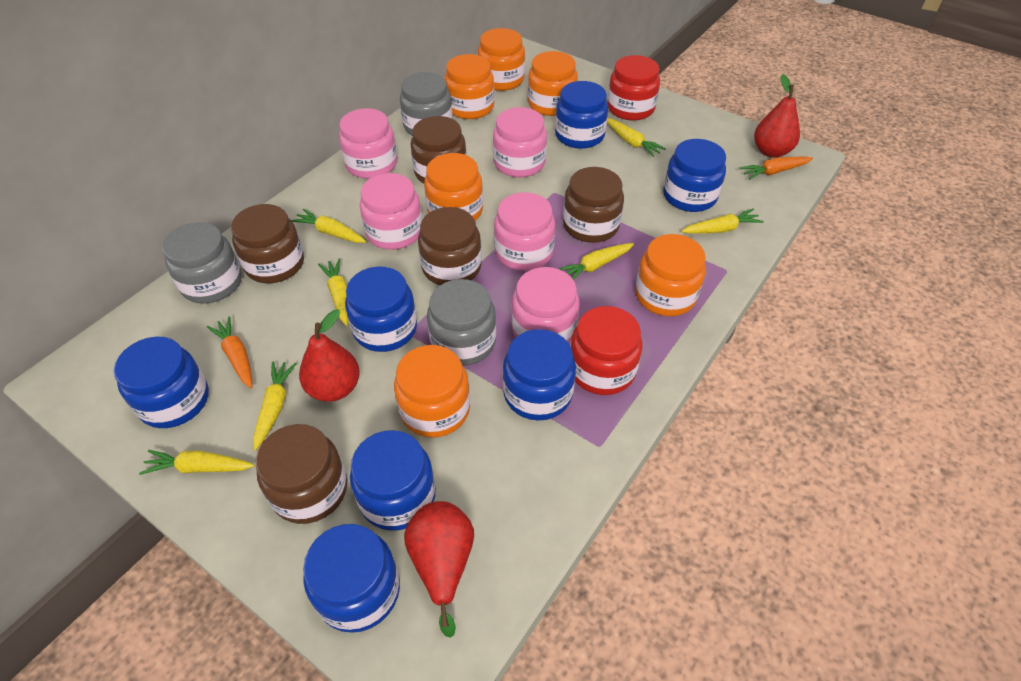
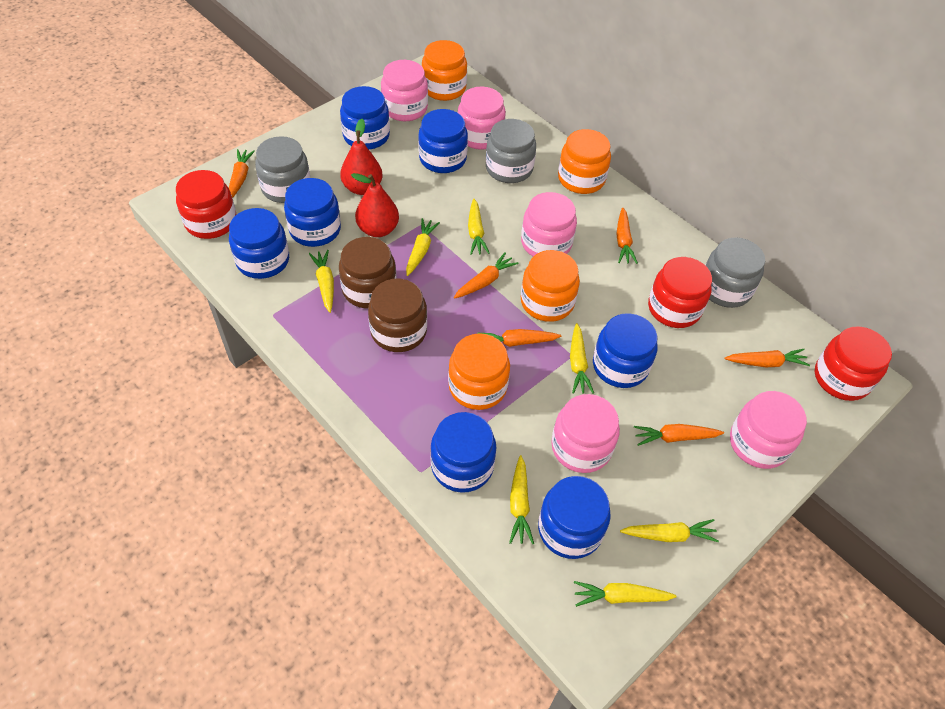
brown jar: [231,204,304,283] [256,424,347,524] [411,116,467,183] [418,207,482,285] [563,167,624,243] = 5 -> [339,237,397,308] [368,279,427,352] = 2
orange carrot: [207,316,252,388] [739,157,813,180] = 2 -> [229,149,255,198] [454,252,519,299] [477,329,561,347] [616,207,638,264] [634,424,724,446] [725,349,810,367] = 6
orange jar: [394,345,470,438] [424,153,483,221] [444,54,494,119] [478,28,525,91] [528,51,578,116] [635,234,706,316] = 6 -> [422,40,467,101] [448,333,510,410] [521,250,580,322] [558,129,611,194] = 4
red jar: [570,306,642,395] [607,55,660,121] = 2 -> [176,170,237,239] [648,257,712,328] [815,326,892,401] = 3
red pear: [299,309,360,402] [404,501,474,638] [754,74,800,158] = 3 -> [340,119,382,195] [351,173,399,237] = 2

